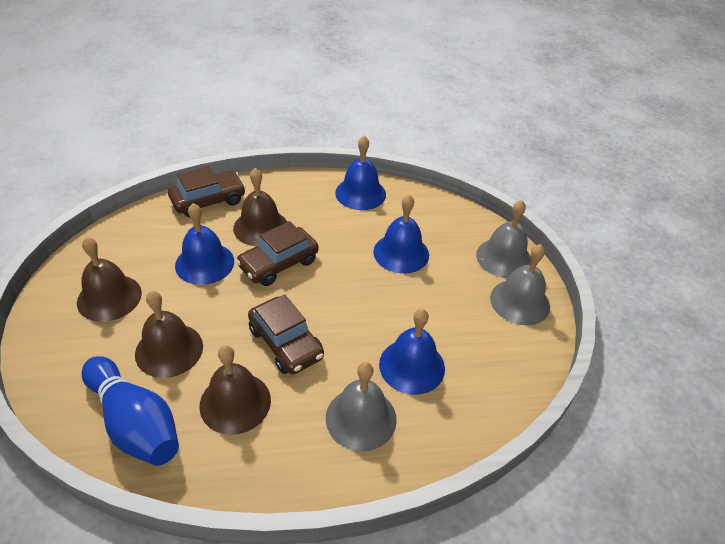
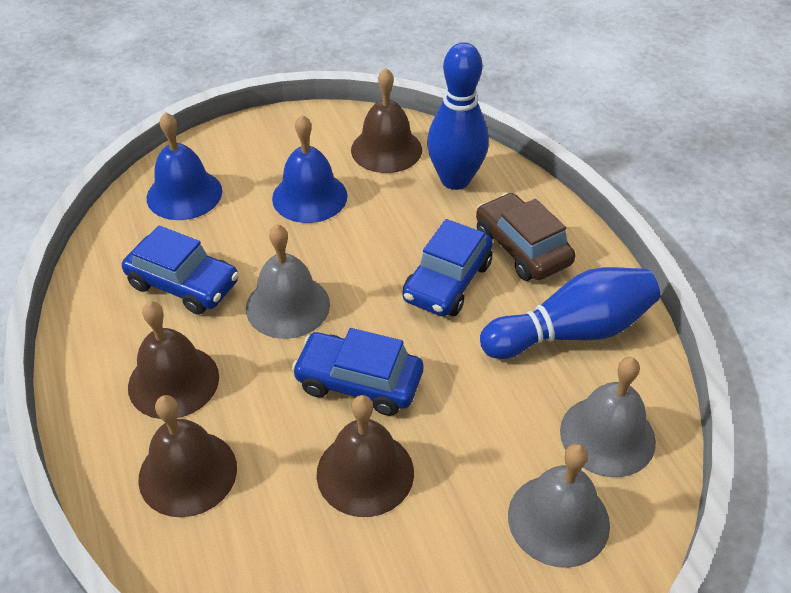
blue bell: [175,203,234,285] [335,136,386,210] [373,195,429,274] [379,309,445,395] = 4 -> [147,112,222,220] [272,115,347,223] = 2
blue bowling pin: [82,356,179,466] = 1 -> [427,42,489,190] [480,267,660,359] = 2
blue car: none = 0 -> [122,225,239,315] [292,328,423,416] [402,219,493,317] = 3
brown car: [168,166,246,217] [236,221,319,286] [248,294,324,374] = 3 -> [476,193,576,281] = 1

